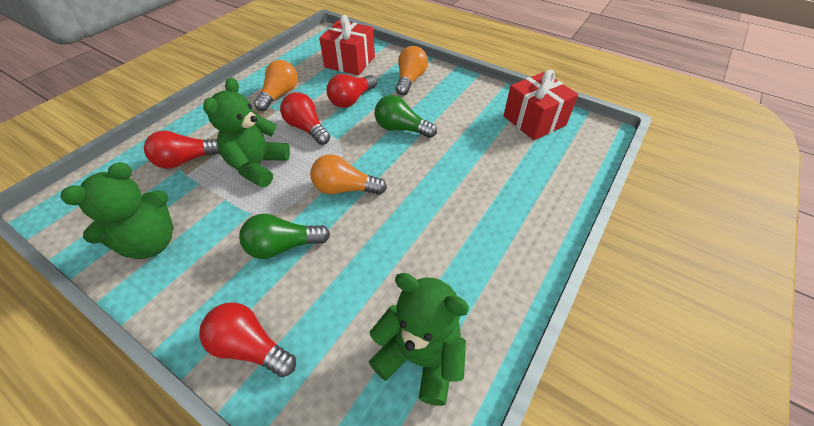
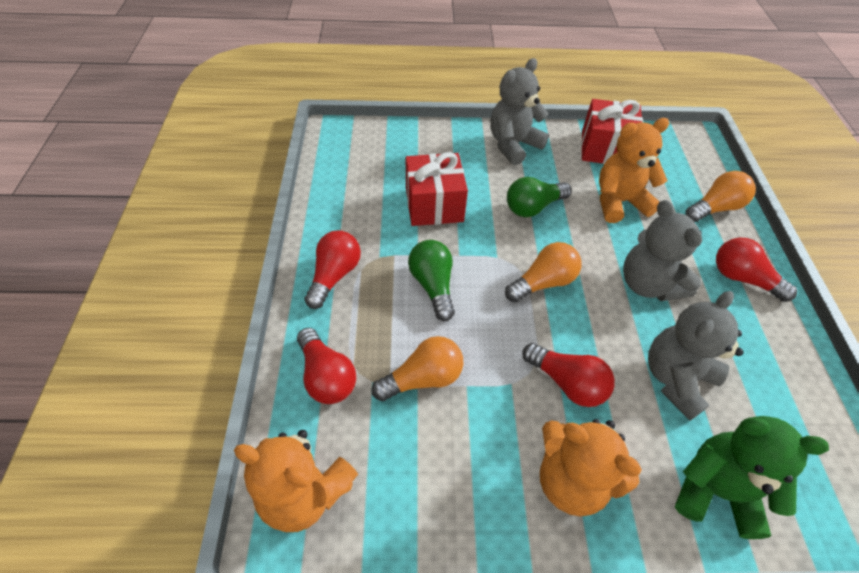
green teddy bear: [60,162,174,259] [203,78,290,187] [369,273,469,406] = 3 -> [675,416,829,539] = 1
grey teddy bear: none = 0 -> [490,58,549,165] [623,200,702,301] [648,291,744,421] = 3
orange teddy bear: none = 0 -> [234,430,358,532] [540,419,642,516] [599,118,669,223] = 3

